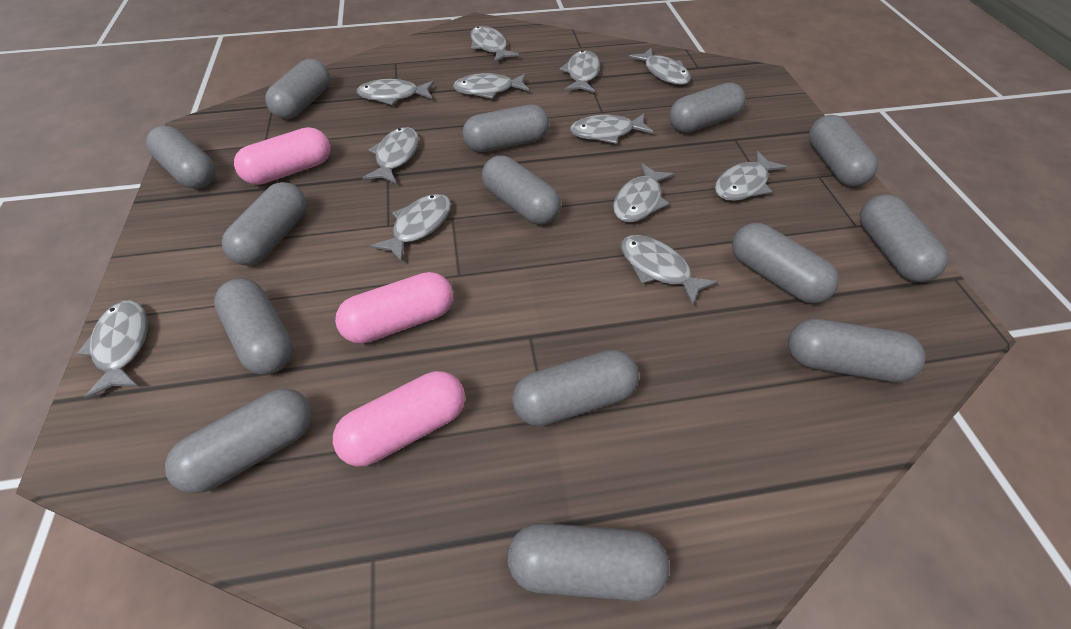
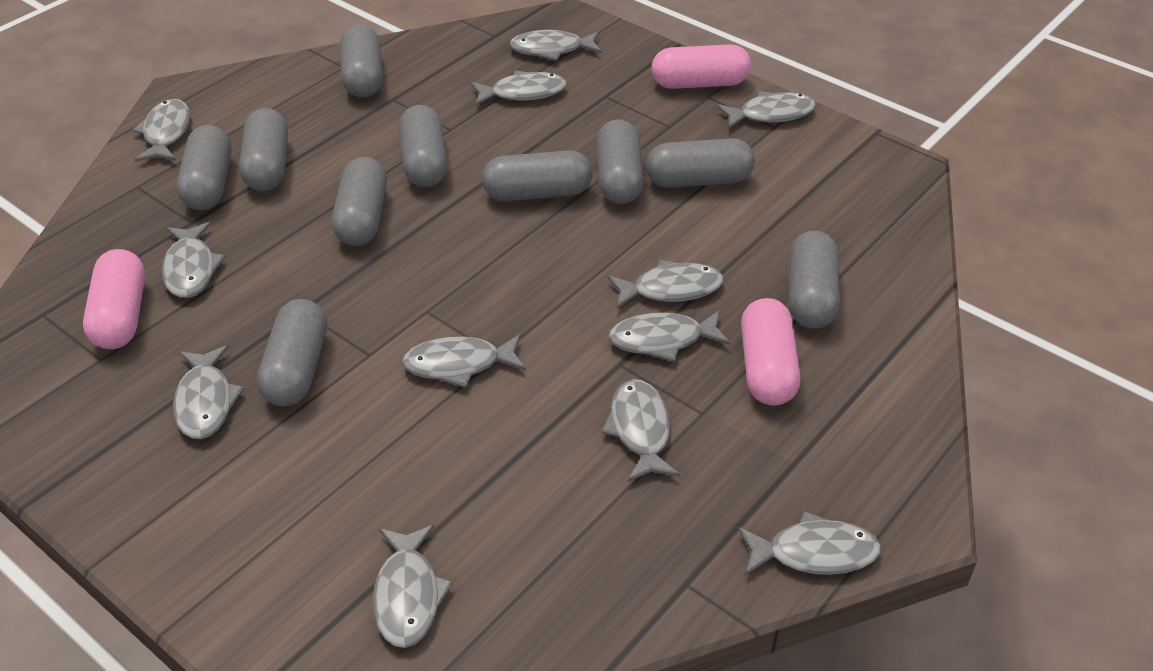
grey capsule: [146,126,216,189] [165,389,312,494] [214,278,293,375] [222,182,307,265] [265,59,330,119] [462,105,549,152] [482,156,561,225] [508,523,669,601] [512,350,639,426] [669,83,746,133] [732,223,839,304] [788,319,925,382] [809,115,878,187] [860,195,948,282] = 14 -> [177,125,232,210] [239,108,288,191] [257,299,327,406] [332,157,387,246] [340,24,383,97] [399,105,448,187] [482,150,593,201] [596,119,644,204] [646,138,755,188] [789,231,840,328] = 10

